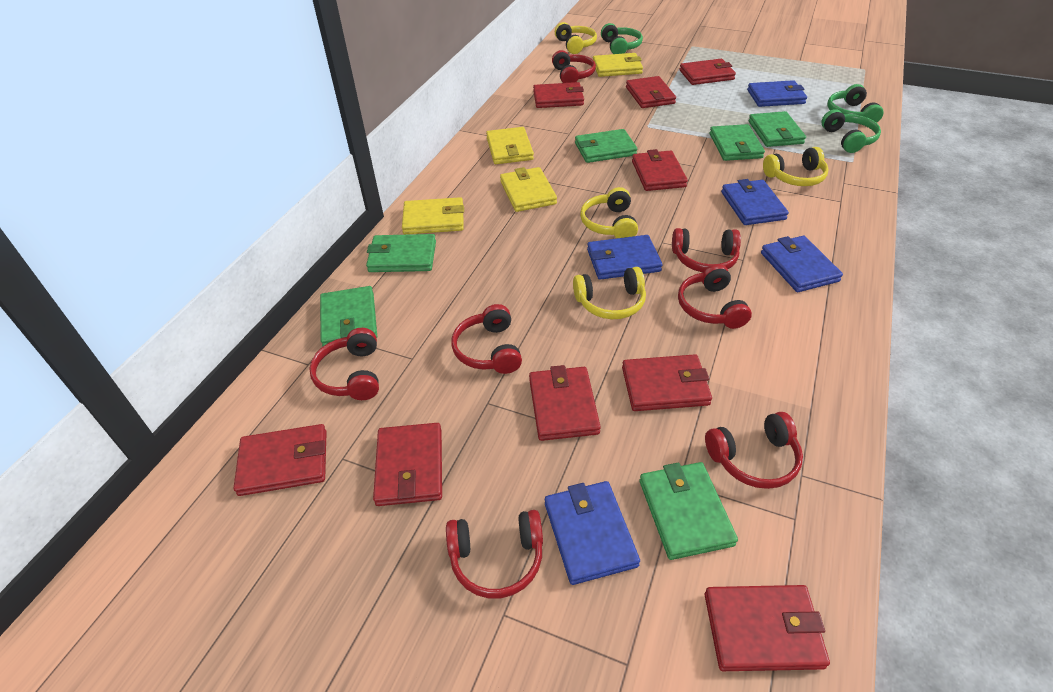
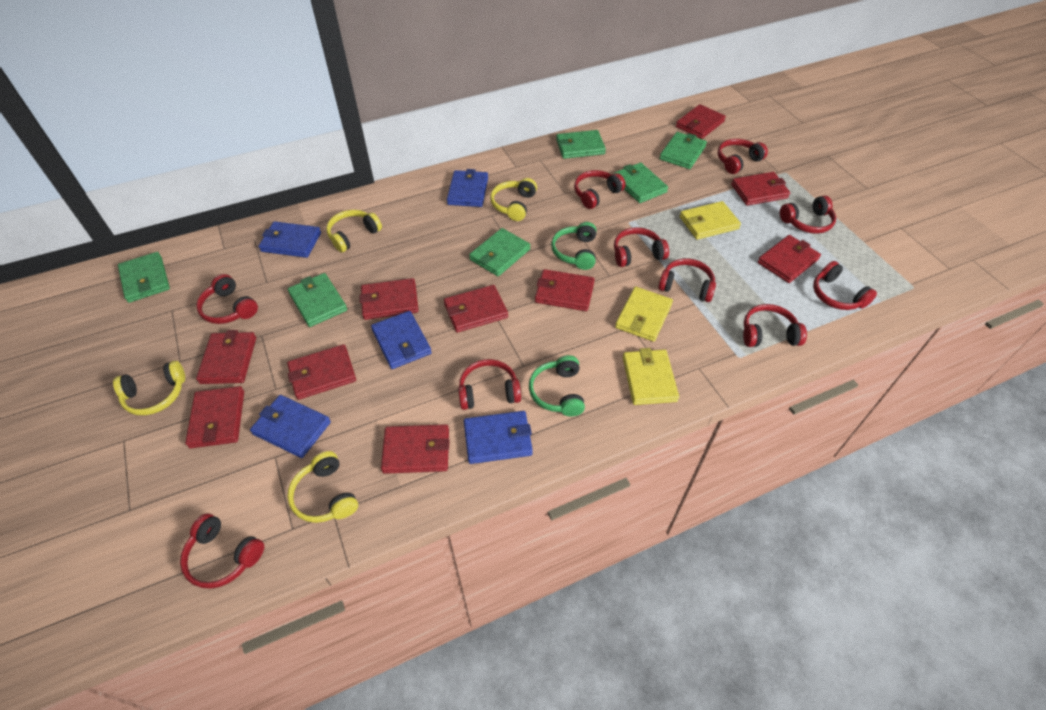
green headphones: [601,23,643,54] [822,109,881,153] [827,84,883,123] = 3 -> [529,355,585,416] [551,222,597,270] = 2
red headphones: [309,328,379,400] [446,510,543,598] [451,304,522,374] [552,50,596,83] [672,228,741,272] [678,264,752,329] [705,412,803,489] = 7 -> [180,514,264,589] [196,274,258,324] [458,359,521,410] [574,170,626,209] [614,227,669,267] [658,258,716,302] [718,139,768,174] [743,304,807,347] [780,196,836,234] [813,261,877,310] = 10
red wallet: [234,424,327,496] [373,423,442,506] [529,365,601,441] [533,82,584,108] [622,354,712,411] [626,76,676,108] [632,149,688,191] [679,59,736,85] [705,585,830,671] = 9 -> [185,386,244,448] [196,330,256,384] [287,344,356,400] [359,278,419,320] [381,424,449,474] [444,285,508,332] [535,269,595,311] [676,104,726,139] [731,172,790,206] [757,235,821,283] = 10
yellow wallet: [402,197,464,234] [486,127,534,164] [500,167,557,212] [593,53,643,77] = 4 -> [615,287,673,342] [623,348,679,405] [680,201,741,240] = 3

